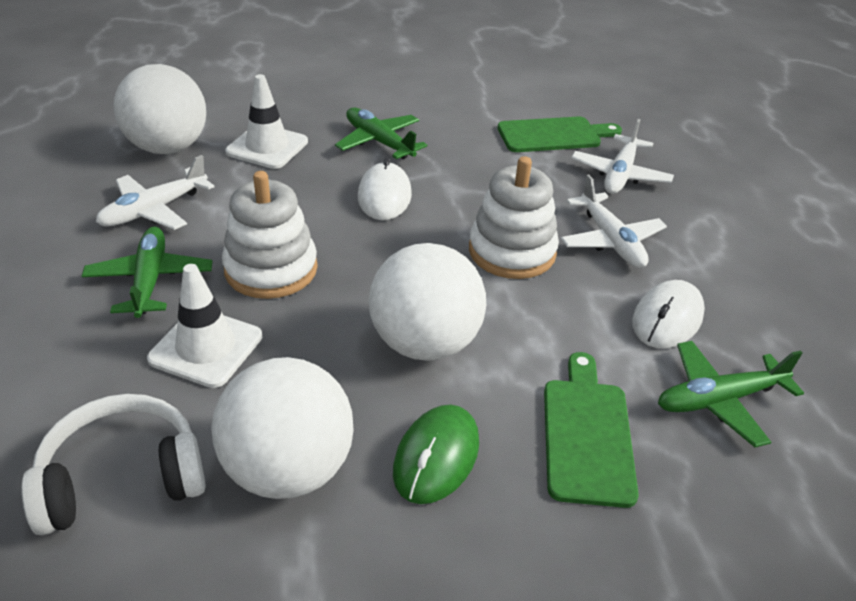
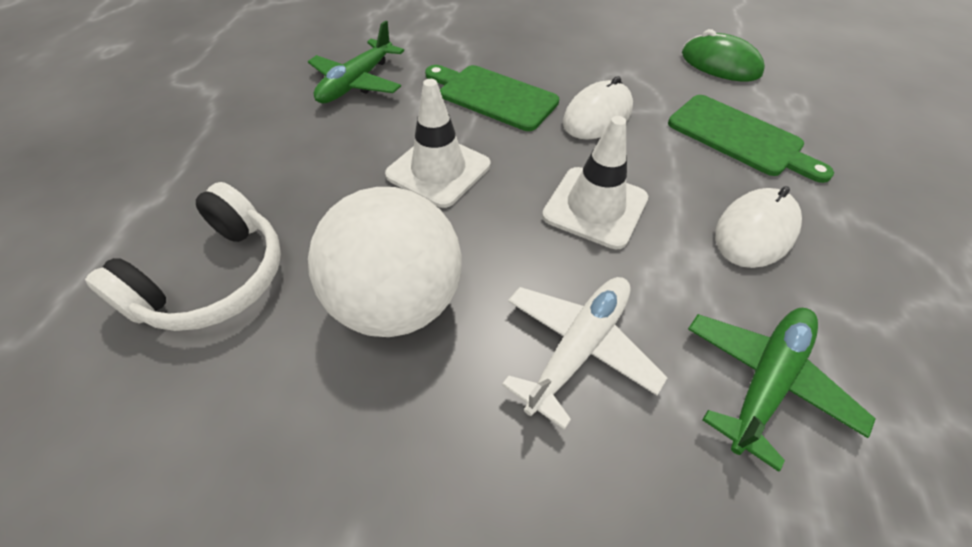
green plane: [82,227,213,318] [335,107,427,159] [658,341,804,447] = 3 -> [308,20,404,103] [688,308,876,472] = 2
white ball: [114,64,206,154] [211,357,354,499] [369,243,486,361] = 3 -> [308,187,462,337] = 1
white plane: [96,155,214,230] [560,175,667,268] [571,119,674,194] = 3 -> [502,277,668,430] = 1
white stacking toy: [222,171,318,299] [469,156,559,279] = 2 -> none = 0

